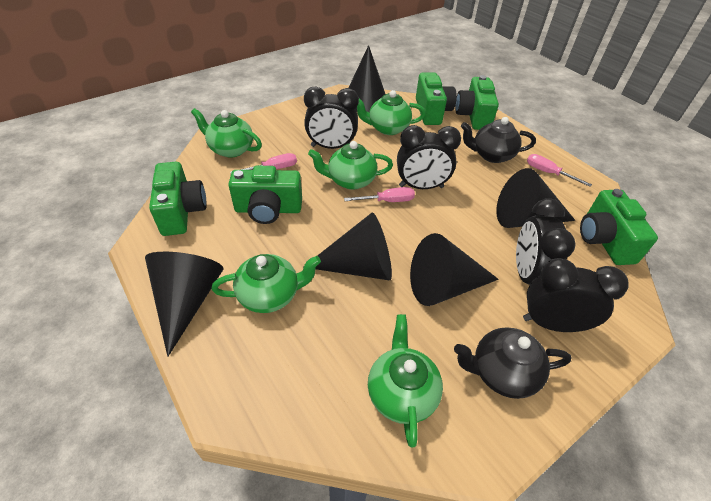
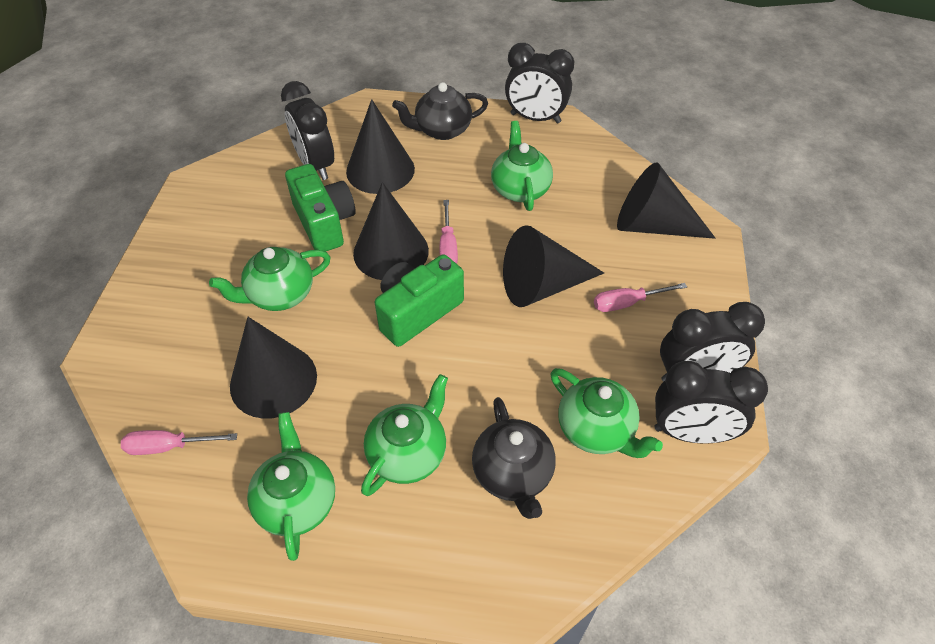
green camera: [149,162,207,236] [228,166,302,224] [416,72,457,125] [455,75,499,130] [580,189,658,265] = 5 -> [285,164,356,252] [375,254,464,347] = 2

